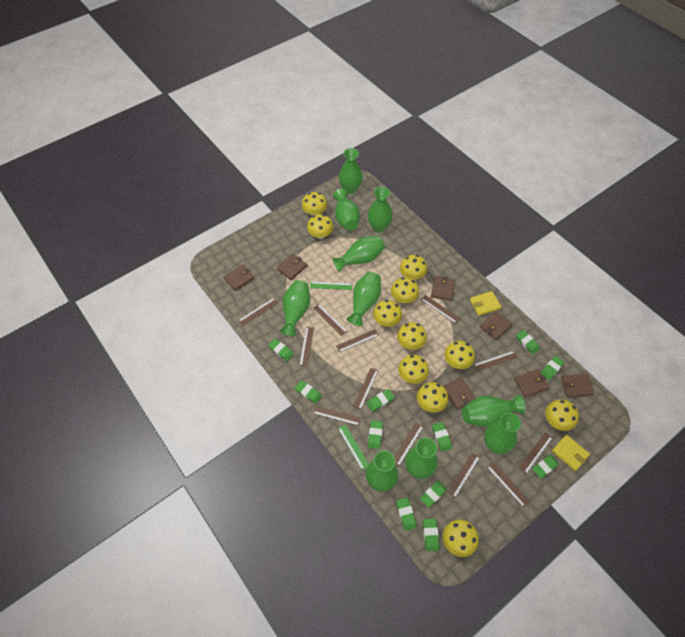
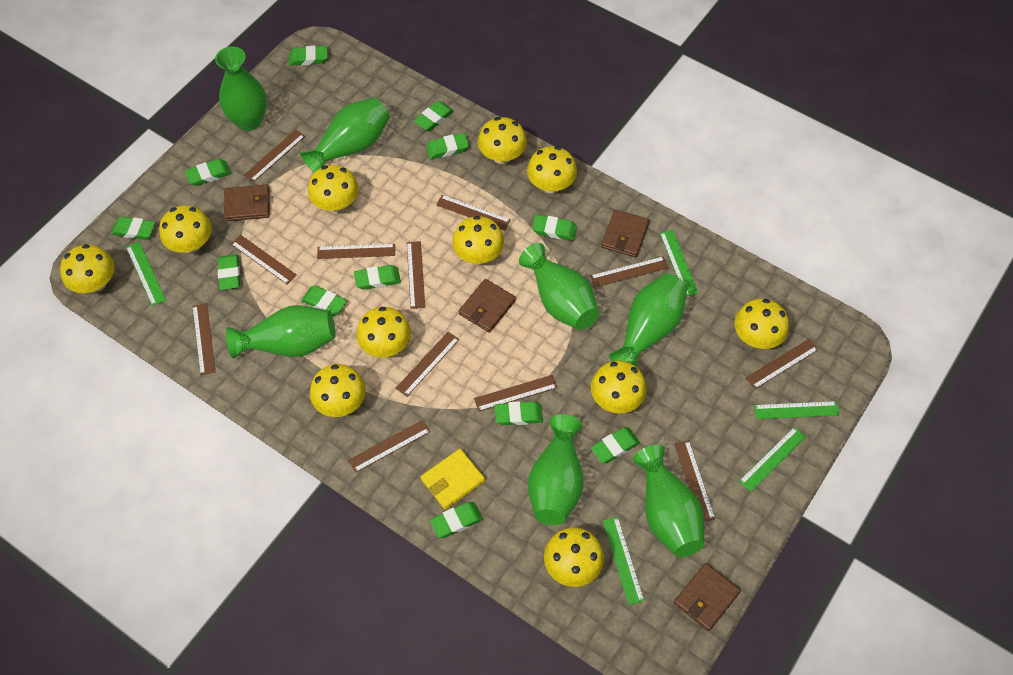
brown wallet: [224,264,255,291] [277,254,307,280] [431,276,455,301] [443,377,476,410] [480,311,512,340] [514,369,549,397] [561,374,594,397] = 7 -> [224,184,270,221] [459,279,516,333] [601,209,650,258] [674,563,741,631] = 4
green eraser: [268,339,294,361] [295,380,322,404] [367,389,394,412] [368,420,383,449] [396,498,417,531] [420,481,447,507] [423,518,439,551] [432,422,452,451] [516,330,540,354] [532,455,559,478] [541,356,564,380] = 11 -> [111,217,155,240] [185,159,231,186] [218,255,240,290] [289,46,328,66] [301,285,347,316] [354,265,401,290] [414,101,454,131] [426,133,469,159] [430,502,483,538] [494,401,543,425] [532,215,577,241] [591,427,640,463] = 12
green ruler: [310,282,352,290] [338,425,369,470] = 2 -> [126,242,166,306] [603,517,644,605] [660,230,699,296] [739,427,806,492] [754,401,840,419] = 5
green vase: [279,280,310,336] [332,236,385,272] [333,188,360,231] [339,148,363,194] [347,272,381,326] [366,450,398,492] [368,187,393,233] [405,438,438,479] [462,395,525,427] [484,412,521,454] = 10 -> [215,46,267,131] [226,305,335,359] [300,97,390,172] [519,243,599,330] [528,414,583,525] [609,273,687,367] [633,445,704,557] = 7
yellow wallet: [470,291,501,316] [552,435,590,471] = 2 -> [421,449,485,510] = 1

